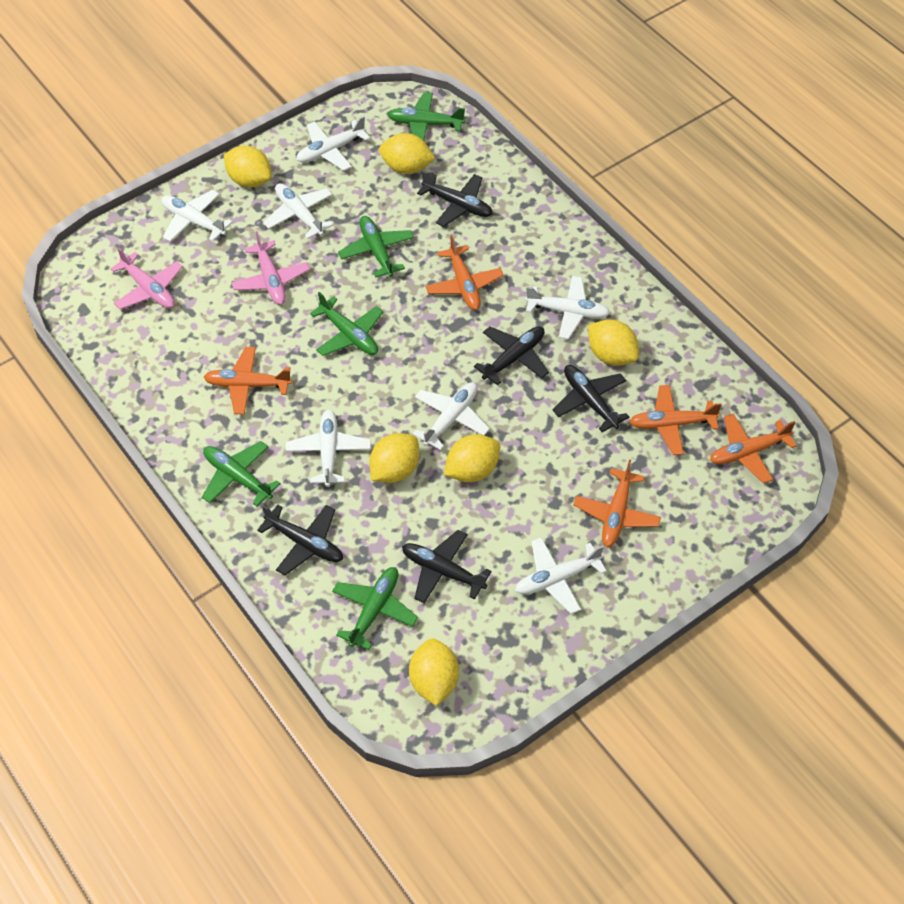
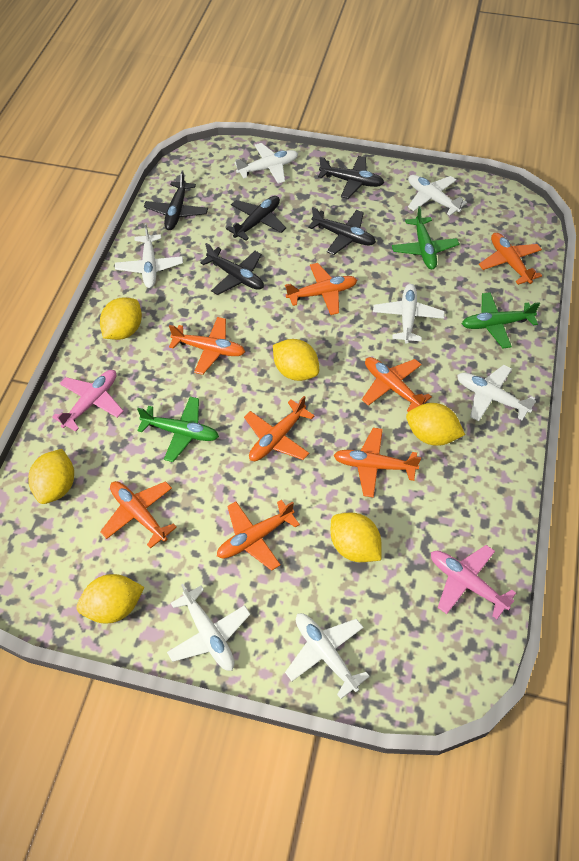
green plane: [202,441,281,507] [310,292,383,356] [332,567,418,650] [338,216,414,278] [387,92,465,141] = 5 -> [137,397,219,462] [392,206,459,269] [462,292,540,348] = 3
orange plane: [204,347,292,415] [425,235,504,310] [573,459,661,547] [629,385,722,455] [710,413,797,483] = 5 -> [100,481,177,549] [169,317,245,375] [217,500,300,571] [244,396,315,461] [285,263,357,315] [333,428,421,498] [362,357,432,412] [479,233,542,285] = 8

